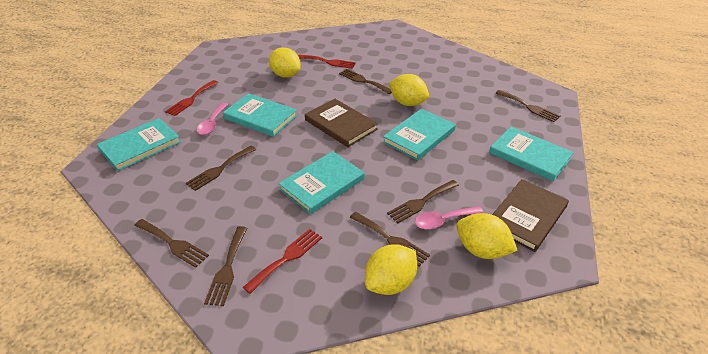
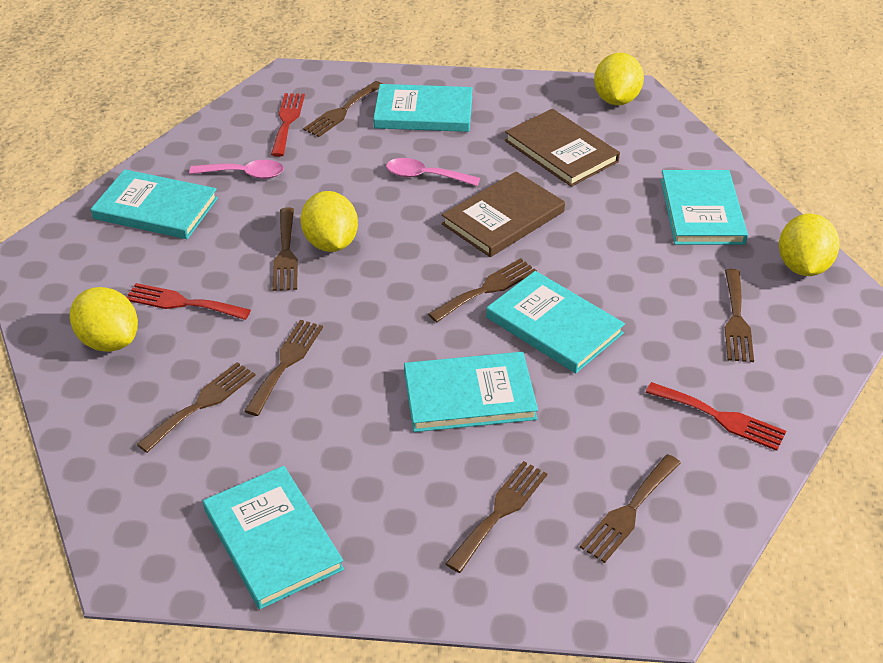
brown fork: [134,219,209,268] [186,146,256,191] [204,226,247,306] [339,69,392,94] [350,212,430,267] [387,180,459,223] [495,90,560,122] = 7 -> [137,362,256,453] [244,320,323,416] [273,207,298,291] [303,81,382,137] [428,258,537,322] [446,461,547,573] [580,454,681,563] [725,269,754,362] = 8
turquoise book: [97,118,181,171] [223,93,297,137] [278,151,365,214] [383,109,456,161] [489,127,574,181] = 5 -> [91,169,218,239] [203,466,344,609] [373,84,472,132] [404,352,538,432] [486,271,625,373] [661,170,748,245] = 6

